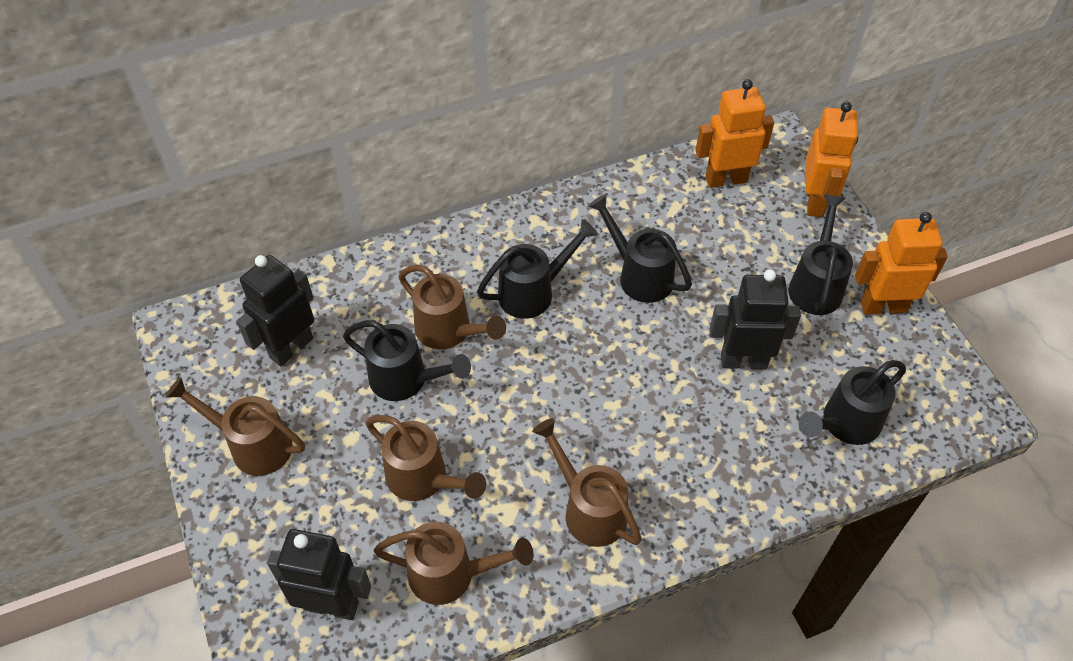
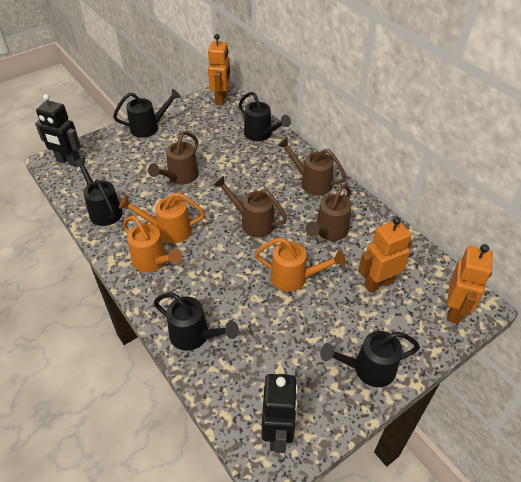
black robot: [237,255,314,367] [267,529,371,620] [710,269,801,369] = 3 -> [35,94,81,167] [262,374,298,453] = 2
brown watering can: [165,377,305,476] [365,415,486,501] [374,522,533,605] [399,265,506,350] [532,418,642,547] = 5 -> [148,131,199,185] [214,176,287,237] [278,138,346,196] [306,184,351,241] = 4
orange watering can: none = 0 -> [119,193,205,243] [123,216,182,272] [255,238,346,292] = 3

